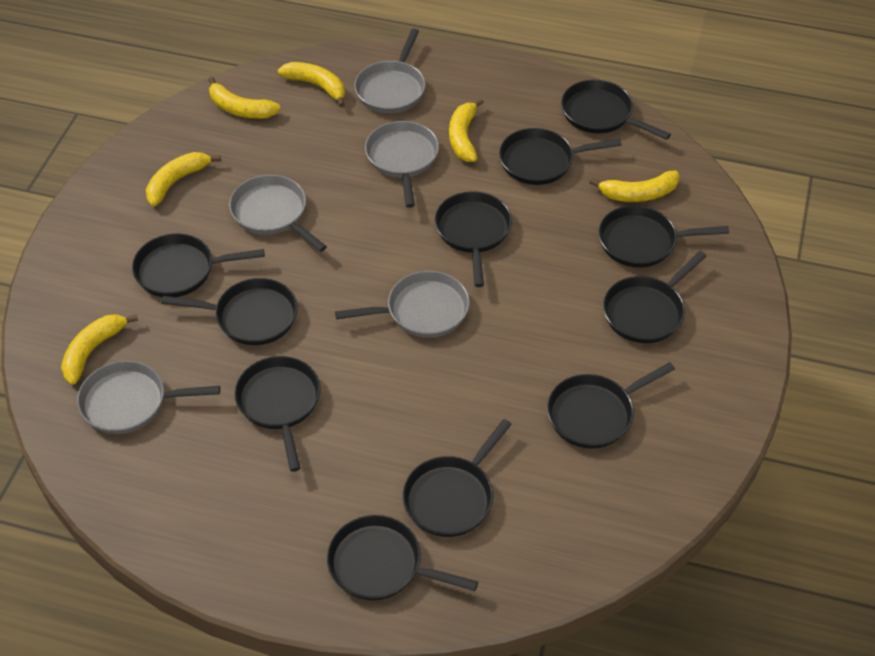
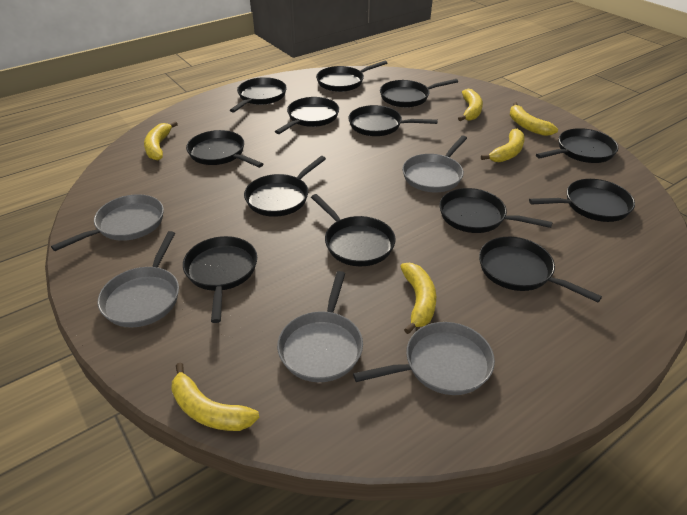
black pan: [132,234,265,297] [162,278,298,345] [234,356,321,472] [327,515,478,601] [402,419,512,537] [434,191,512,287] [499,128,622,185] [547,362,675,449] [561,80,671,140] [598,205,729,268] [603,251,706,343] = 11 -> [183,236,257,323] [186,130,263,168] [230,77,287,113] [244,156,326,217] [275,97,339,134] [311,194,396,266] [316,61,387,92] [348,105,438,136] [380,79,458,107] [439,188,553,233] [479,237,602,302] [529,179,635,222] [536,128,618,163] = 13

